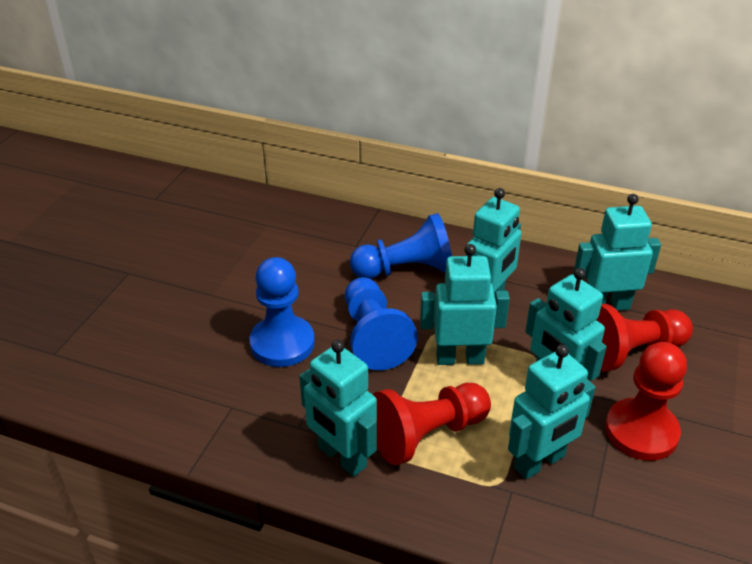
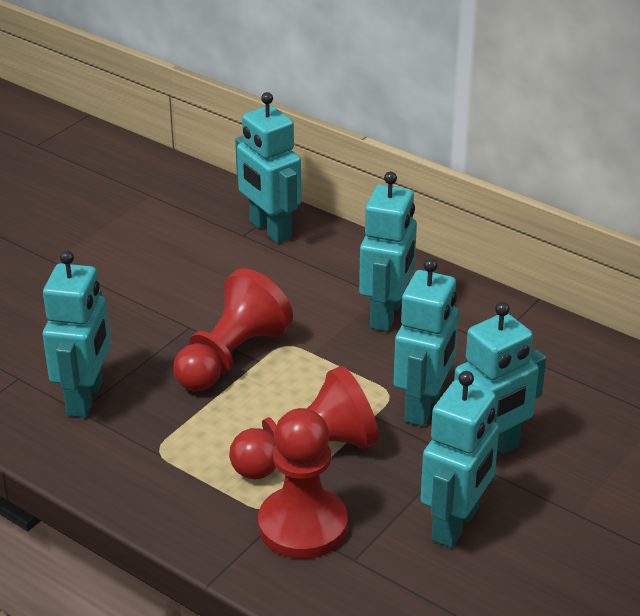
blue pawn: [249,257,315,367] [345,277,418,370] [350,213,452,279] = 3 -> none = 0

